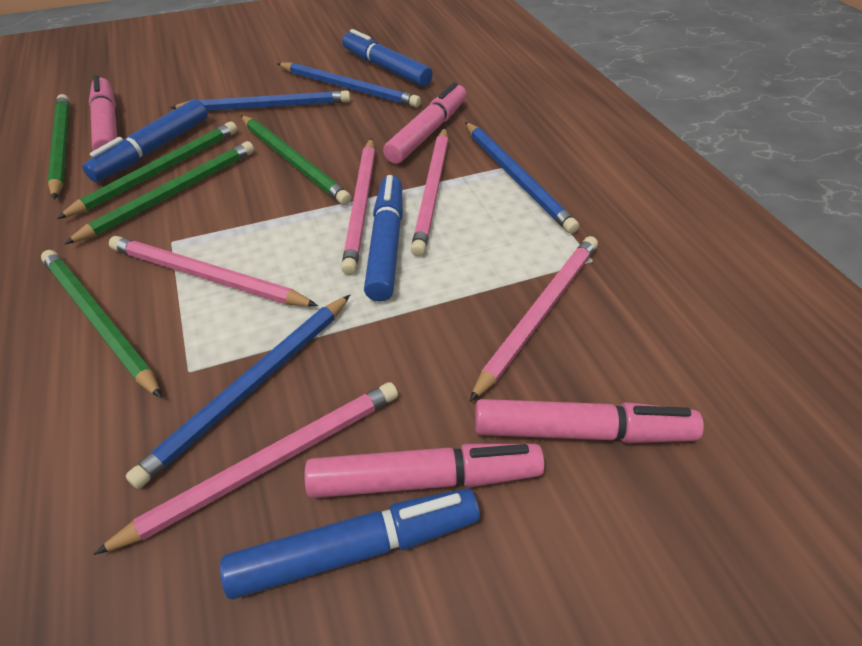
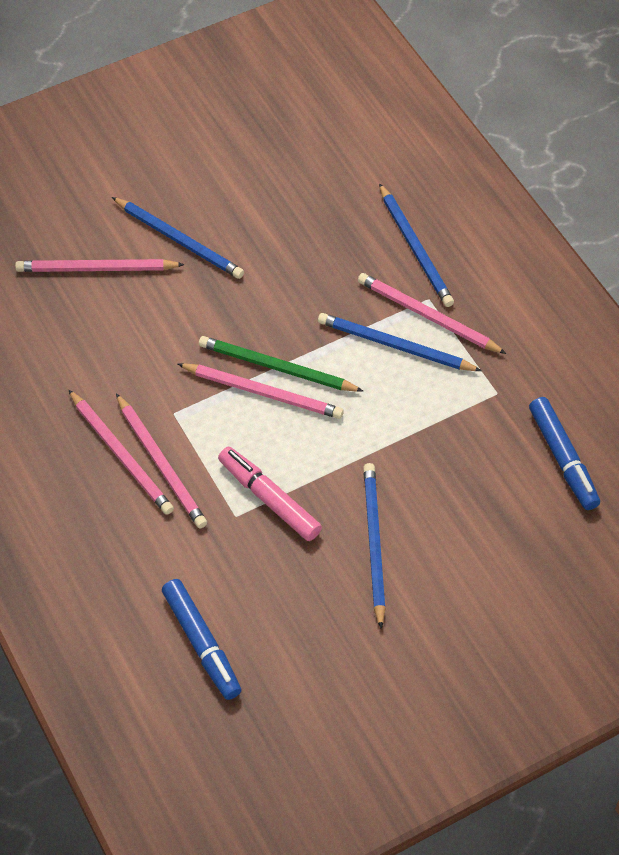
blue marker: [82,99,208,182] [220,488,480,599] [342,29,433,87] [364,175,403,302] = 4 -> [162,579,242,700] [529,397,600,510] = 2
green pencil: [41,250,162,398] [47,94,70,200] [57,122,237,219] [64,141,254,244] [241,115,352,205] = 5 -> [199,336,363,392] = 1
pink marker: [89,75,117,151] [304,443,544,498] [383,82,466,164] [475,399,704,443] = 4 -> [218,447,322,541] = 1

